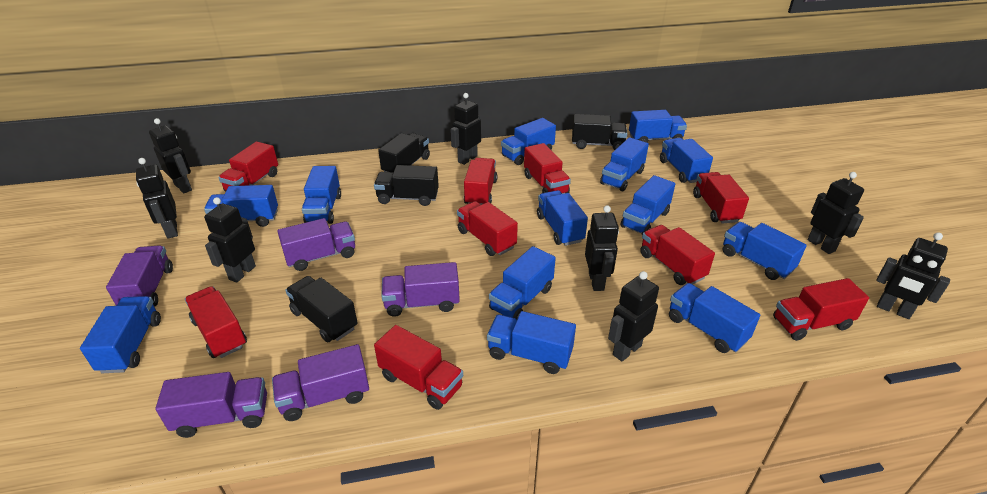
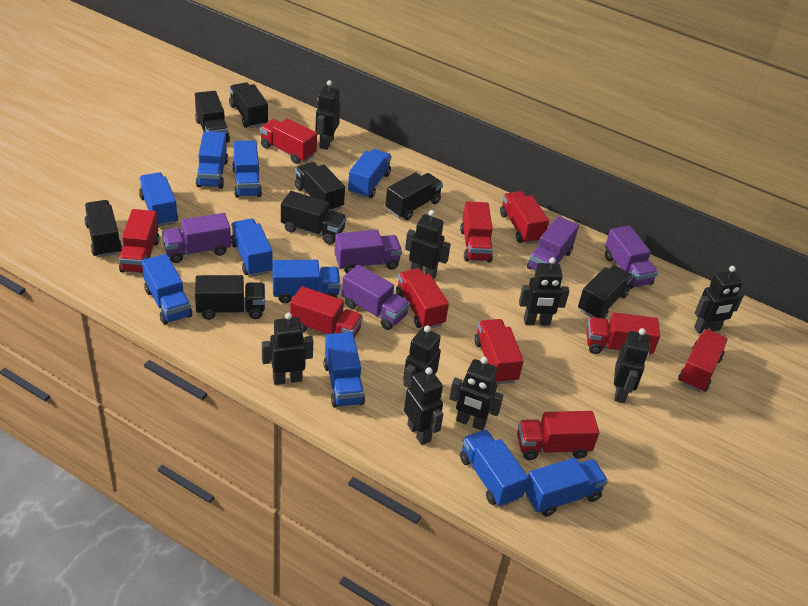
black robot: [136,158,178,239] [149,118,192,194] [204,197,256,283] [450,93,481,165] [585,205,619,291] [608,271,659,361] [808,172,864,254] [876,232,950,319] = 8 -> [262,312,314,385] [315,80,340,150] [403,325,441,388] [404,367,443,445] [405,210,451,279] [449,357,503,430] [519,257,569,326] [614,328,650,403] [694,266,744,334] = 9
black truck: [285,276,358,342] [374,165,439,206] [378,133,430,172] [572,114,627,150] = 4 -> [84,200,122,257] [195,91,230,142] [195,275,265,320] [229,82,268,128] [281,191,347,245] [295,162,345,212] [385,172,443,220] [578,265,633,319] = 8
blue truck: [80,296,161,373] [204,185,278,227] [302,166,341,224] [487,311,576,374] [489,246,556,319] [501,118,556,165] [537,190,588,246] [600,137,649,192] [620,175,675,235] [629,110,687,143] [660,138,713,183] [669,283,760,353] [723,222,807,280] = 13 -> [139,172,178,227] [142,254,192,325] [196,131,228,189] [231,219,273,277] [232,140,262,198] [273,260,340,303] [324,332,365,408] [348,149,391,198] [460,429,529,507] [525,458,608,517] = 10
red truck: [185,286,247,358] [218,141,278,192] [374,325,463,410] [457,201,518,256] [464,158,498,205] [524,143,571,194] [640,225,715,285] [693,172,749,224] [773,278,869,341] = 9 -> [119,209,160,273] [260,118,317,164] [290,286,363,338] [396,268,449,328] [460,201,493,262] [474,319,524,384] [500,191,549,244] [517,411,599,460] [587,312,660,355] [678,329,728,392] = 10

